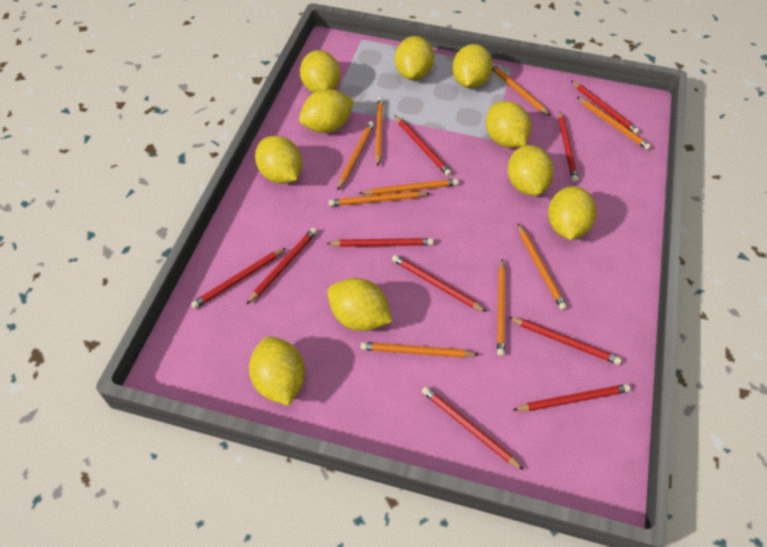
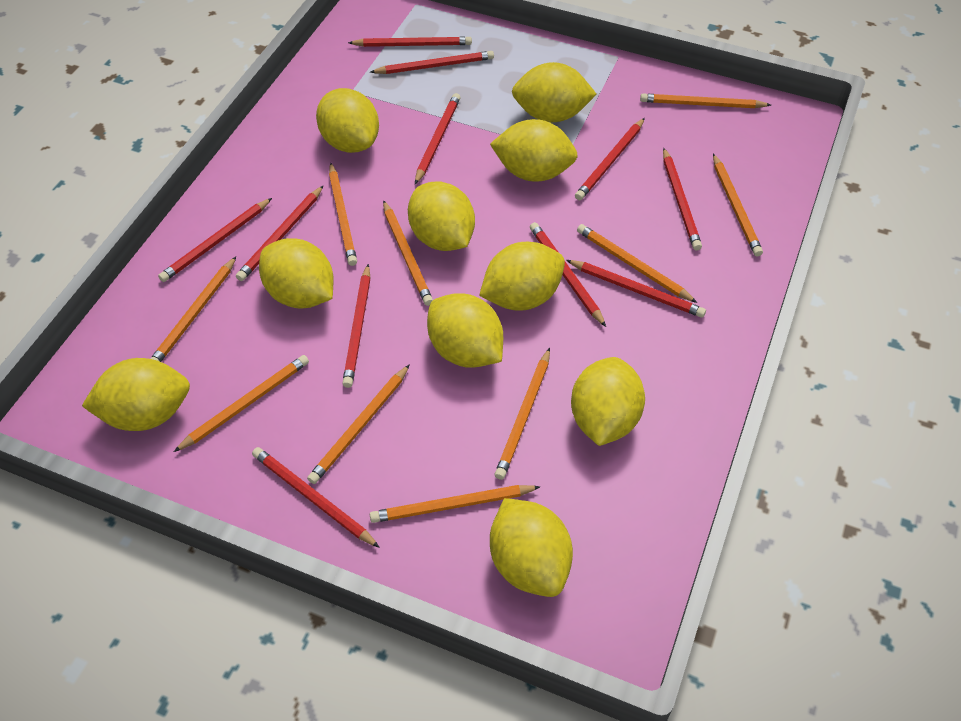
orange pencil: [329,191,430,206] [338,121,374,190] [359,179,459,195] [361,342,479,358] [375,97,384,166] [492,64,550,116] [497,259,506,356] [517,223,567,310] [577,97,651,150] = 9 -> [150,257,236,362] [174,355,309,452] [307,364,410,484] [329,163,357,266] [370,485,540,523] [383,200,433,306] [495,348,550,480] [577,224,697,303] [640,93,771,108] [713,154,763,256] = 10
red pencil: [191,248,286,309] [247,228,317,304] [326,238,434,247] [392,255,487,312] [395,116,452,176] [422,386,524,470] [508,317,622,365] [513,384,631,411] [559,111,578,182] [571,81,640,134] = 10 -> [158,198,272,282] [236,185,324,281] [252,447,380,548] [342,264,371,388] [348,37,472,47] [370,51,494,74] [415,93,461,184] [530,222,606,327] [566,260,706,318] [575,118,645,200] [663,148,702,250] = 11

